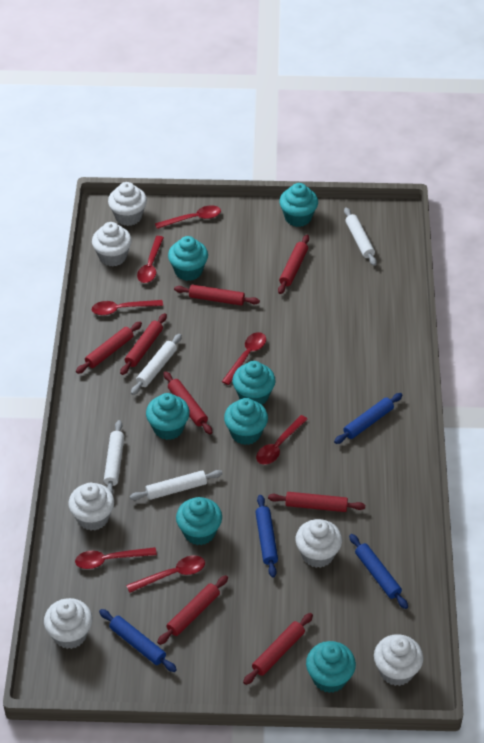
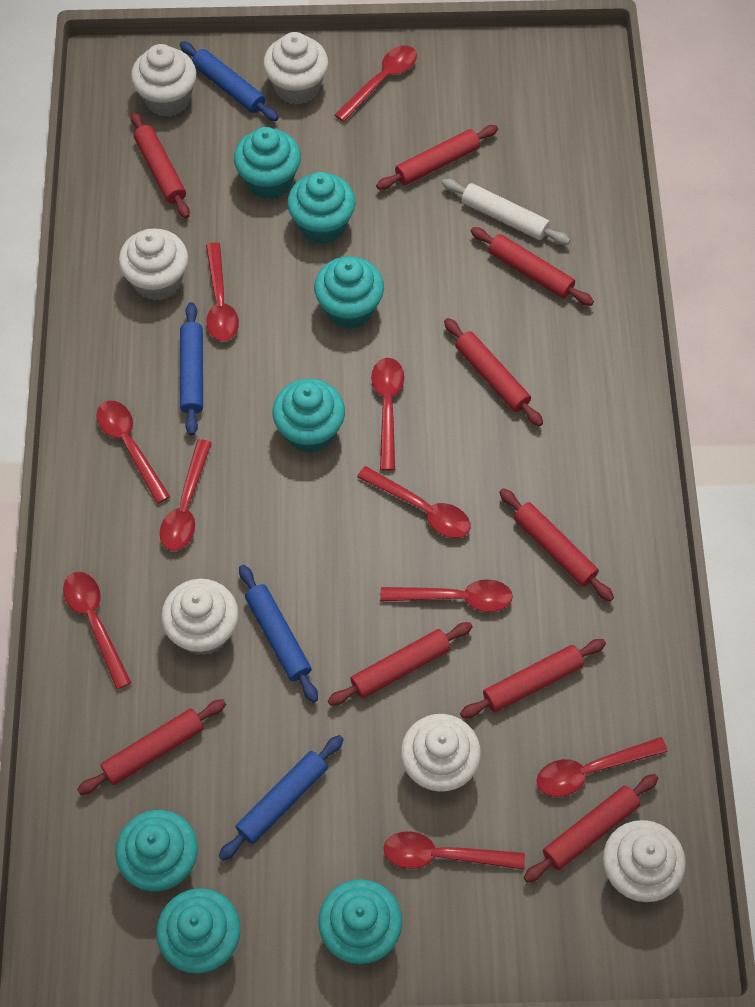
red rolling pin: [76,322,142,374] [120,313,167,375] [157,575,228,645] [163,371,212,434] [174,285,260,306] [243,613,313,685] [268,492,365,512] [278,235,309,294] = 8 -> [77,699,226,795] [130,111,190,219] [328,622,473,706] [376,125,498,190] [444,318,543,426] [460,639,606,718] [471,227,594,306] [499,488,614,601] [524,774,659,883] = 9
red spoon: [75,547,157,569] [92,300,163,315] [126,555,205,593] [137,236,164,283] [155,205,221,229] [222,332,266,385] [256,415,308,465] = 7 -> [63,572,131,689] [96,401,171,504] [160,439,212,551] [206,242,239,341] [335,46,417,122] [357,466,471,538] [371,358,404,471] [380,579,513,612] [383,831,525,870] [536,737,668,797] = 10
white rolling pin: [104,420,124,494] [130,470,223,500] [131,334,182,395] [344,207,377,266] = 4 -> [442,179,570,245] = 1

